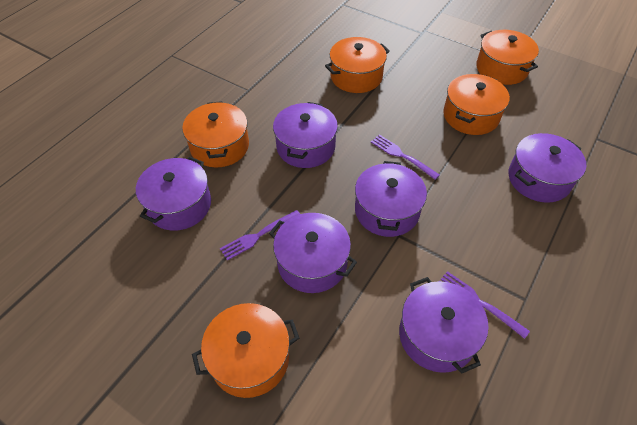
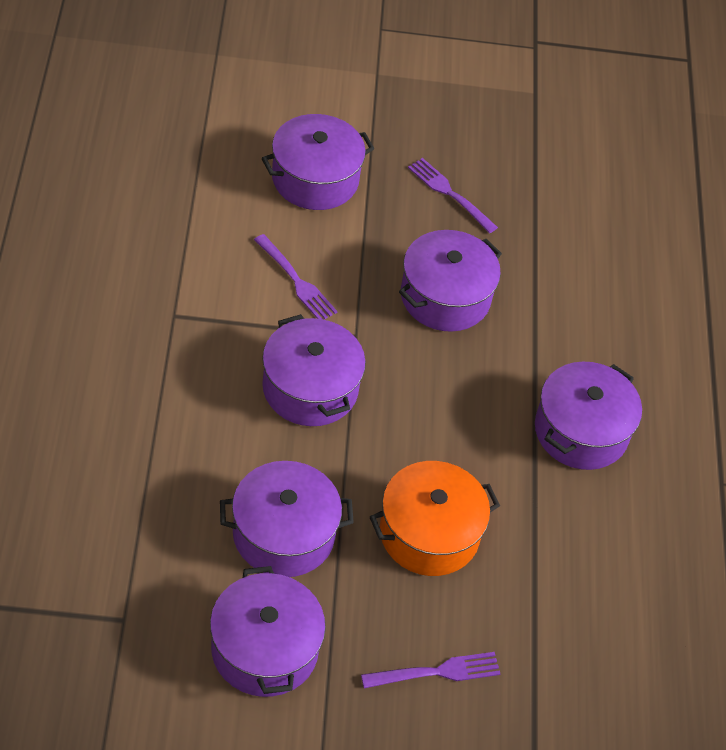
orange pot: [182,101,249,167] [192,303,299,398] [325,37,390,93] [443,74,510,135] [476,30,539,85] = 5 -> [370,461,500,576] = 1

